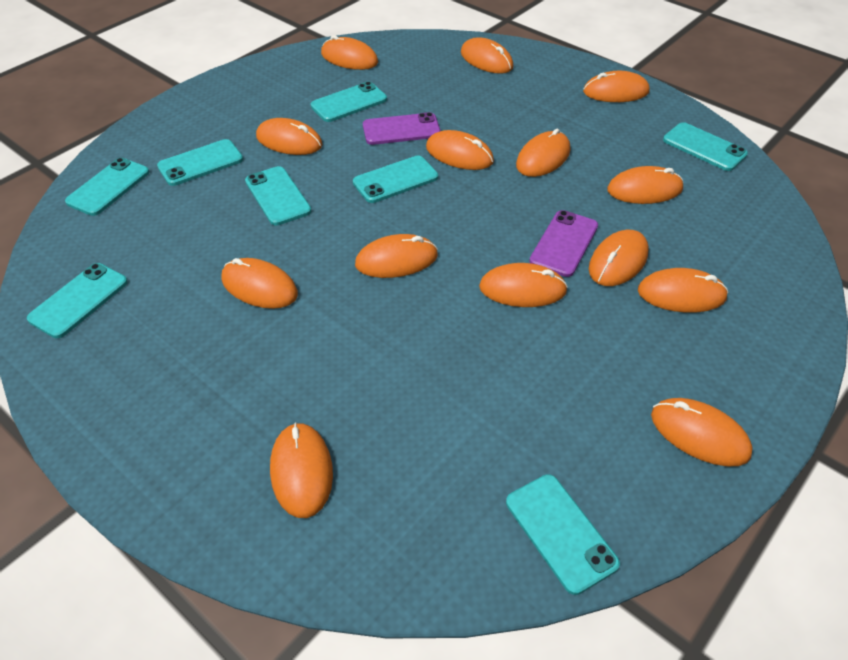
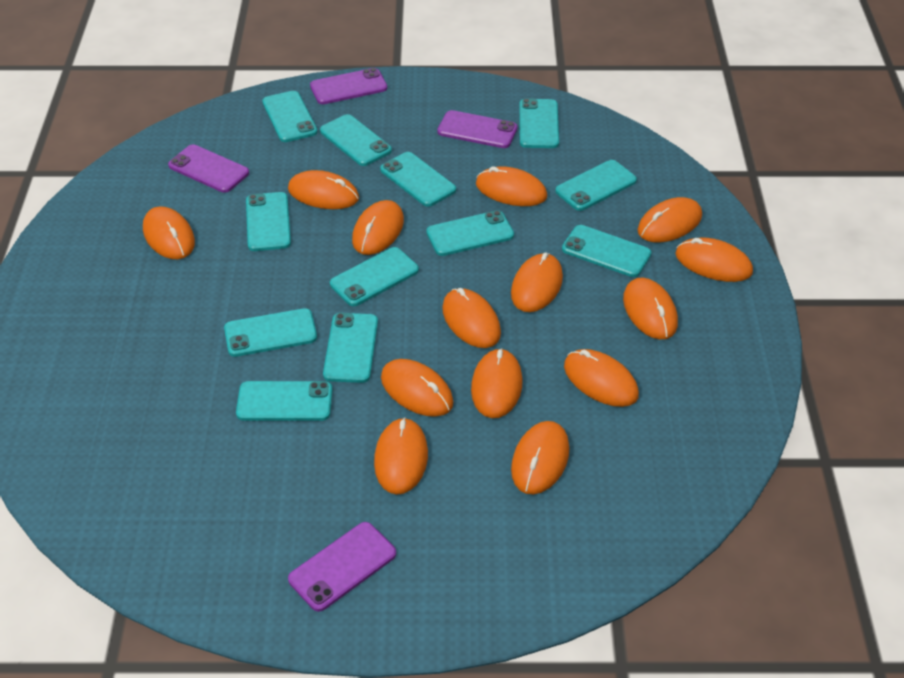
purple phone: [363,112,441,145] [529,210,598,277] = 2 -> [168,144,249,193] [288,522,396,612] [310,68,387,104] [437,110,518,148] = 4
turquoise phone: [27,263,128,338] [65,158,149,216] [157,139,243,186] [245,166,311,225] [311,82,387,122] [353,156,438,203] [506,474,620,595] [663,122,748,171] = 8 -> [224,308,317,357] [236,381,332,421] [246,192,291,251] [262,91,318,142] [320,114,392,166] [323,313,378,383] [330,247,419,306] [380,152,456,207] [426,210,514,256] [519,98,559,148] [555,160,637,211] [562,225,651,277] = 12

